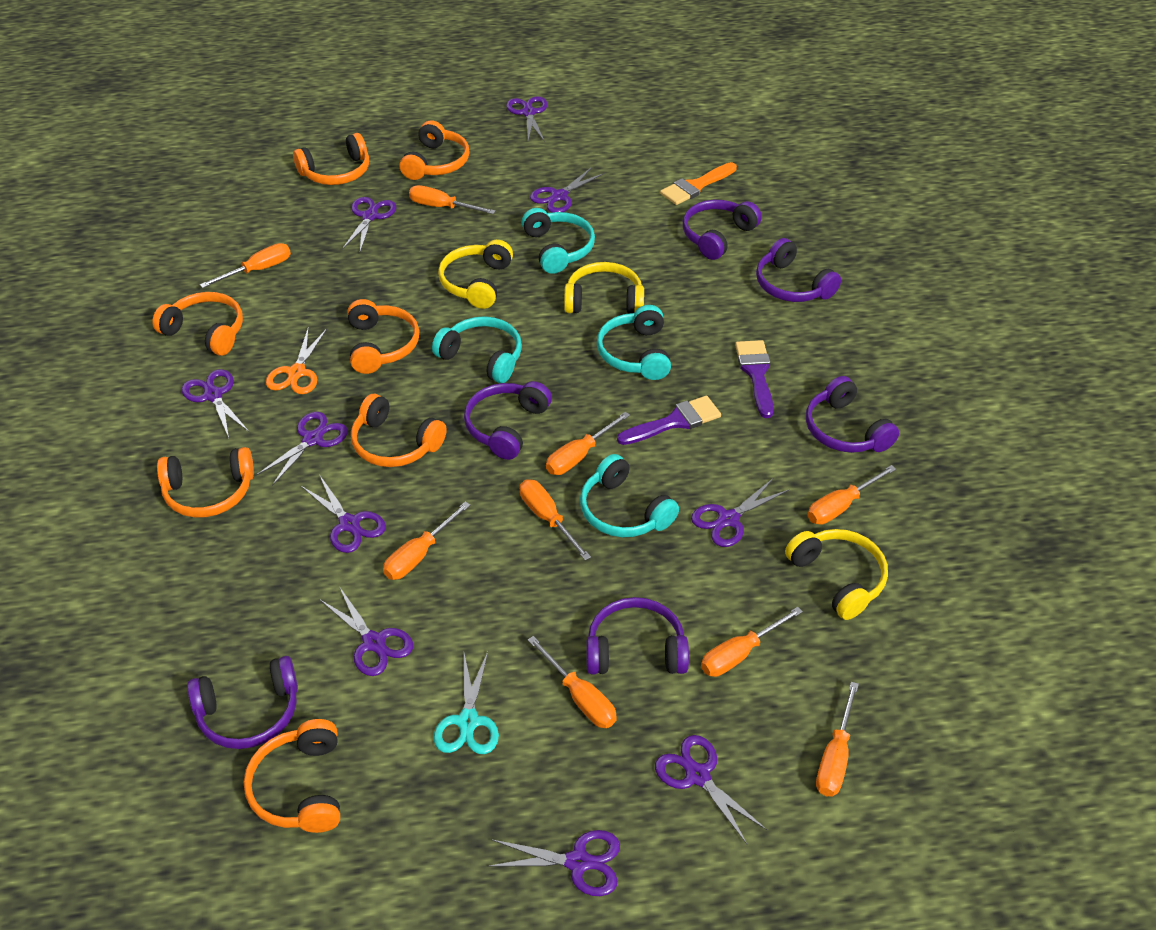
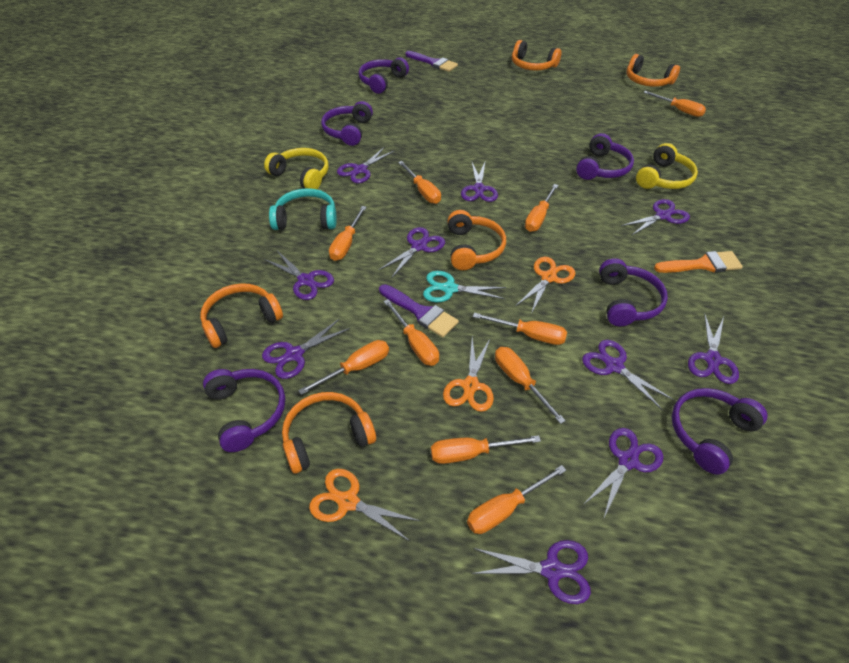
orange headphones: [152,292,243,356] [157,447,254,518] [244,719,340,833] [293,133,369,185] [348,299,420,374] [351,394,447,467] [400,120,470,180] = 7 -> [200,283,283,348] [282,392,376,474] [447,210,506,270] [512,40,561,71] [627,54,680,87] = 5
orange scissors: [266,327,327,394] = 1 -> [309,469,420,541] [443,338,494,412] [516,257,575,314] = 3
orange screwdriver: [200,243,291,288] [383,501,470,580] [409,185,496,214] [520,479,591,560] [528,636,617,728] [546,412,630,475] [701,607,803,677] [808,465,896,525] [816,682,859,797] = 9 -> [298,340,389,395] [329,206,366,261] [383,299,439,366] [398,161,441,204] [431,435,541,464] [467,465,566,534] [473,313,567,345] [495,347,566,424] [525,184,558,232] [643,91,706,117] = 10
turquoise headphones: [432,316,522,383] [522,208,595,274] [580,454,679,537] [597,305,671,380] = 4 -> [269,188,337,230] = 1
yellow headphones: [438,240,513,309] [564,262,644,314] [785,529,888,620] = 3 -> [264,148,329,189] [636,143,698,189] = 2

